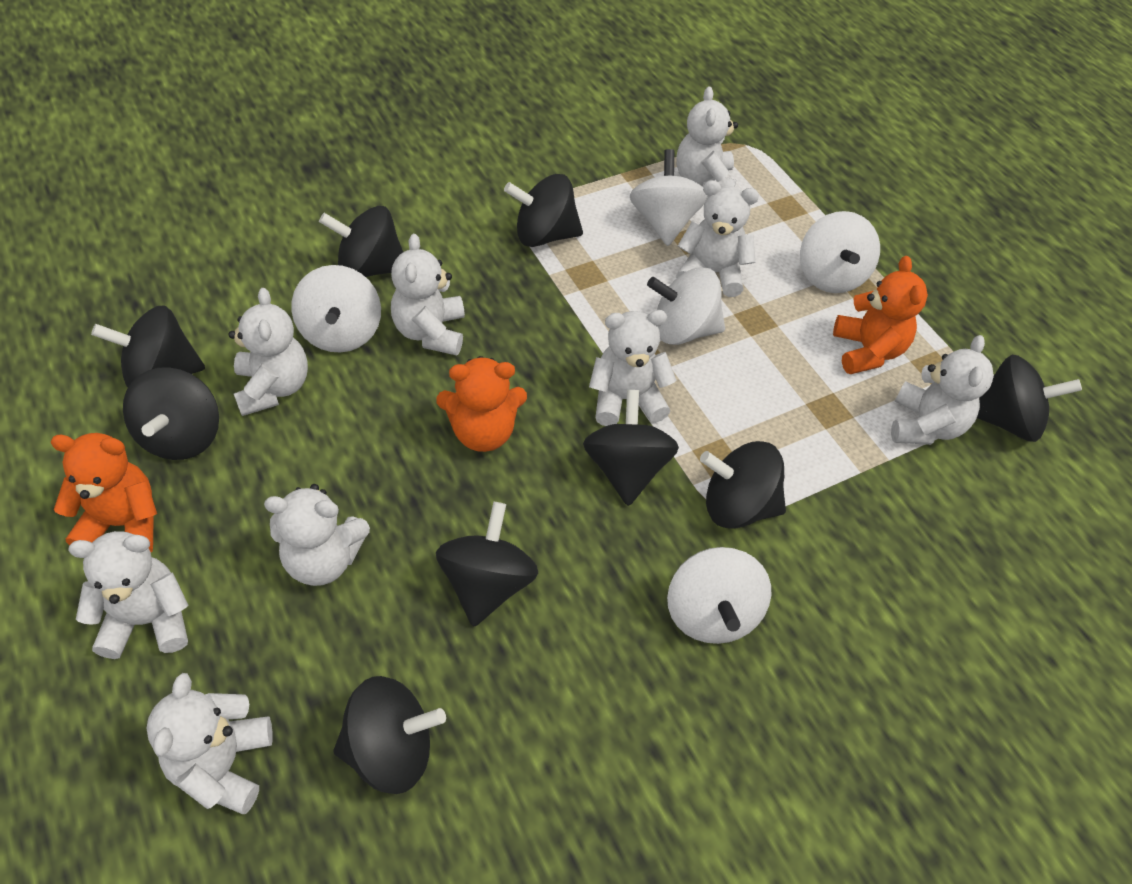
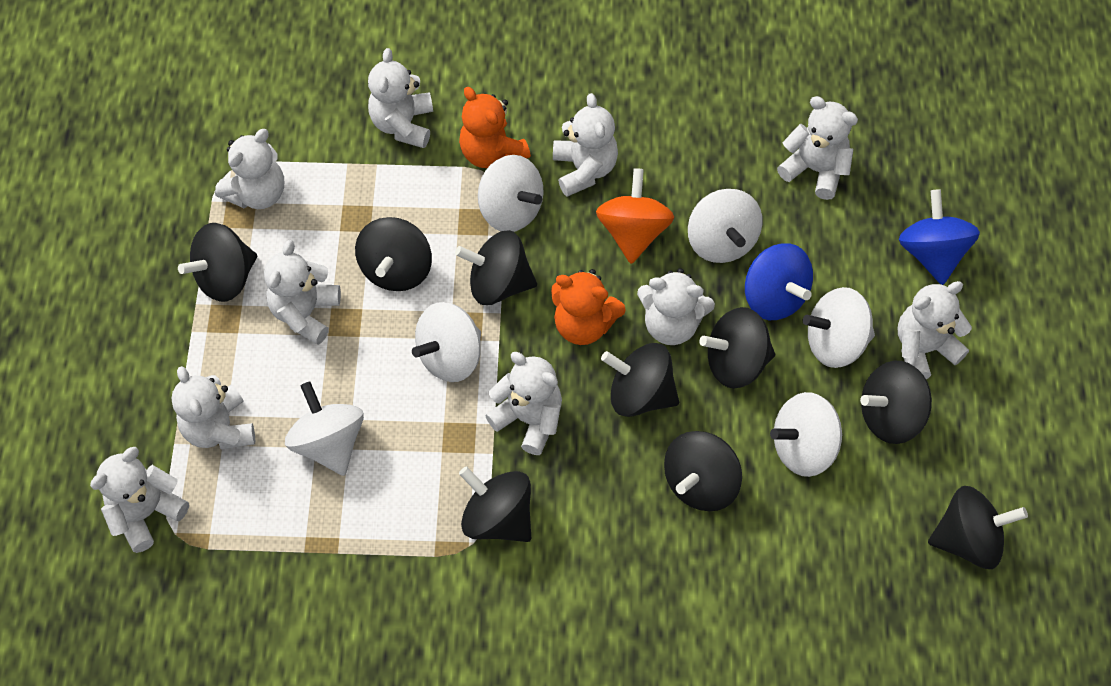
blue spinning top: none = 0 -> [745,243,813,320] [899,189,980,285] = 2
orange spinning top: none = 0 -> [596,168,674,264] = 1
orange teddy bear: [50,433,157,552] [436,356,527,452] [833,256,928,374] = 3 -> [459,87,531,168] [551,269,626,345] = 2
white spinning top: [291,265,381,353] [630,149,708,246] [647,267,725,345] [667,547,771,644] [800,211,880,293] = 5 -> [285,381,364,476] [412,302,481,382] [478,155,544,232] [688,189,762,263] [770,392,842,477] [803,287,875,368] = 6
white teddy bear: [68,531,188,659] [147,673,273,814] [228,288,308,416] [264,484,370,586] [391,234,465,356] [589,310,677,426] [676,86,738,188] [676,180,759,297] [891,335,994,445] = 9 -> [90,447,189,553] [171,366,255,450] [215,129,284,209] [264,240,341,345] [368,48,433,148] [485,352,562,455] [553,93,618,197] [637,268,715,345] [777,96,858,200] [898,281,972,379] = 10

